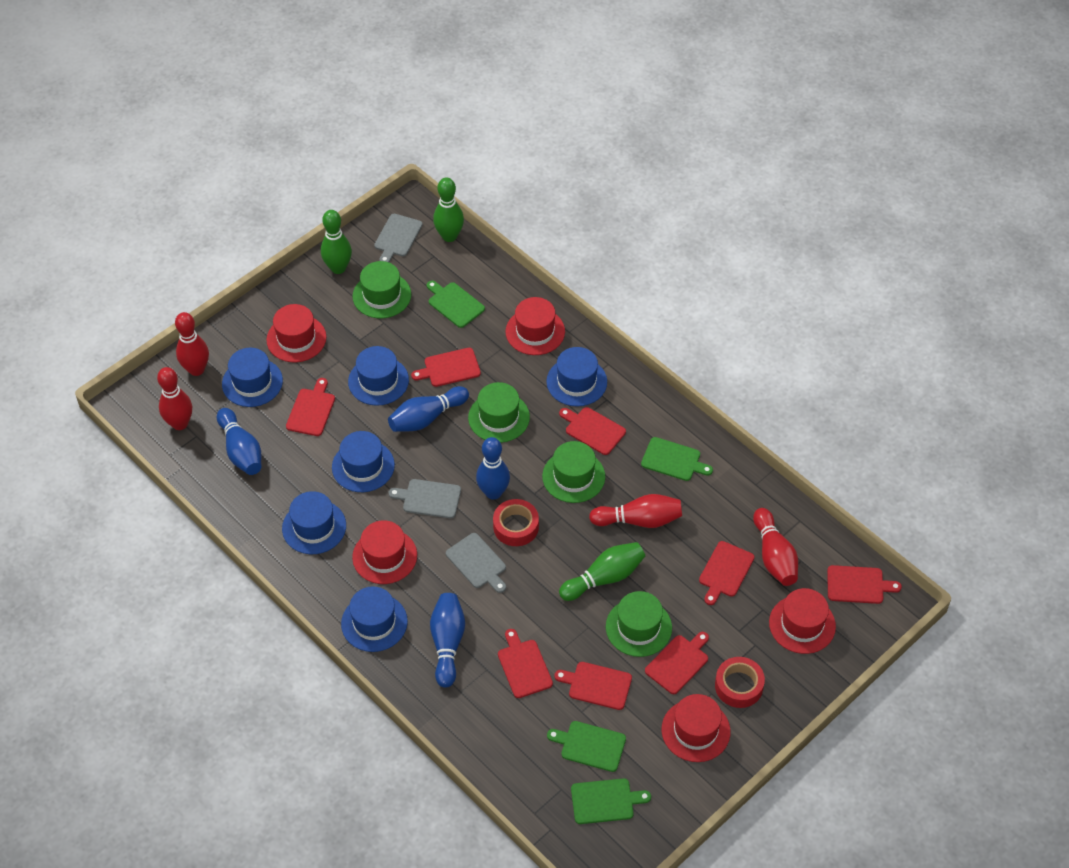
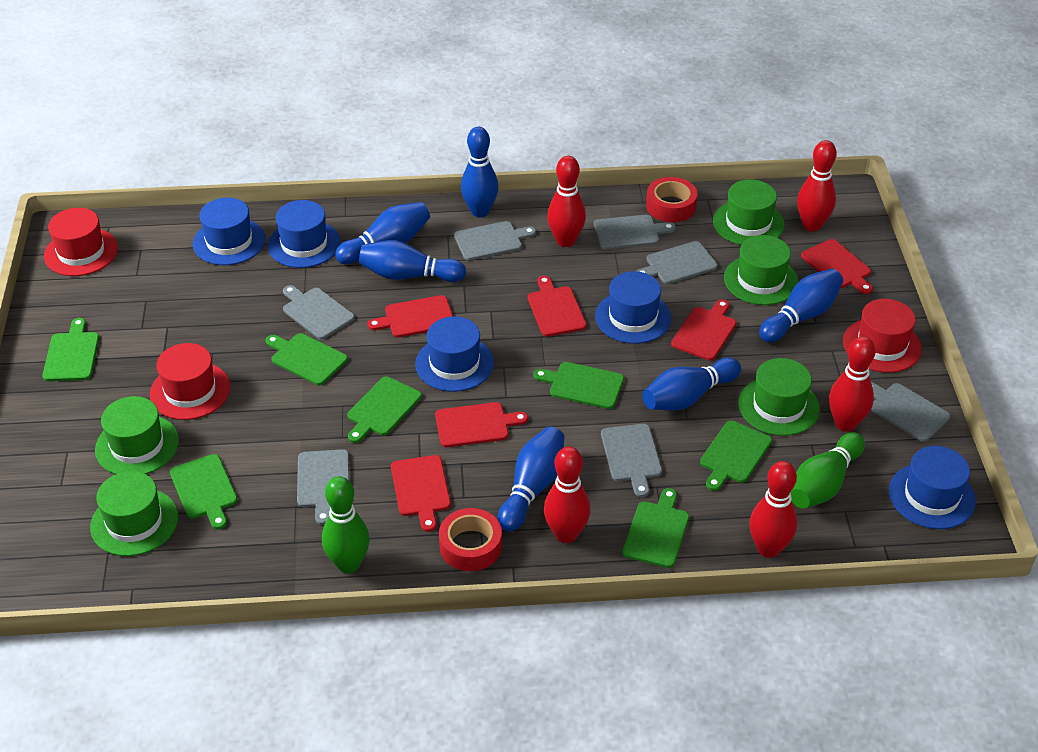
blue bowling pin: [217,408,261,475] [388,386,469,432] [430,593,465,688] [476,437,510,500] = 4 -> [335,202,430,264] [359,240,466,282] [461,127,499,217] [497,427,564,532] [642,358,741,411] [759,269,843,342] = 6
blue hat: [222,348,283,407] [282,491,346,554] [332,431,395,492] [341,586,408,652] [348,346,409,406] [546,347,607,406] = 6 -> [193,198,266,265] [268,200,340,268] [415,316,494,392] [595,271,671,344] [889,446,976,529] = 5
green bowling pin: [321,210,352,274] [433,177,464,242] [559,542,645,601] = 3 -> [322,476,370,573] [791,432,865,508] = 2
green cutting board: [427,281,485,328] [547,721,626,772] [571,778,651,824] [641,437,713,481] = 4 -> [42,318,99,381] [170,454,238,529] [265,333,348,385] [347,376,422,443] [533,362,624,409] [622,488,689,568] [700,420,772,491] = 7
green hat: [352,261,411,318] [468,382,530,443] [542,441,605,503] [606,591,672,657] = 4 -> [90,471,178,556] [95,396,179,474] [713,179,785,245] [724,235,798,305] [738,358,820,436] = 5
grey cutting board: [374,214,423,262] [389,479,461,518] [446,533,506,593] = 3 -> [283,285,355,340] [297,449,349,525] [454,221,536,261] [594,215,676,249] [601,424,662,497] [636,241,718,284] [871,382,950,442] = 7
red bowling pin: [157,367,192,430] [175,312,209,376] [589,494,682,528] [753,508,798,586] = 4 -> [544,446,591,543] [547,156,586,247] [749,461,797,558] [797,140,837,231] [829,336,876,432] = 5
red cutting board: [286,378,335,436] [411,348,481,387] [498,629,553,698] [554,662,632,710] [559,407,626,455] [645,632,709,694] [699,541,755,605] [827,565,902,604] = 8 -> [367,295,453,338] [391,455,451,532] [435,402,528,447] [528,276,587,337] [671,299,736,361] [801,239,873,294] = 6
red hat: [266,304,326,362] [352,520,417,584] [505,297,565,355] [661,694,731,762] [769,588,836,654] = 5 -> [44,208,118,276] [150,343,231,420] [843,299,922,373] = 3

